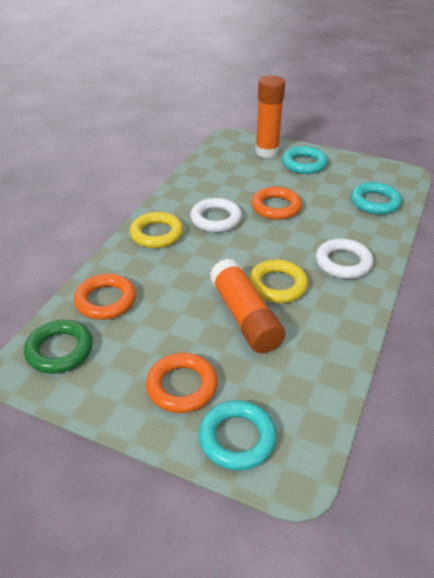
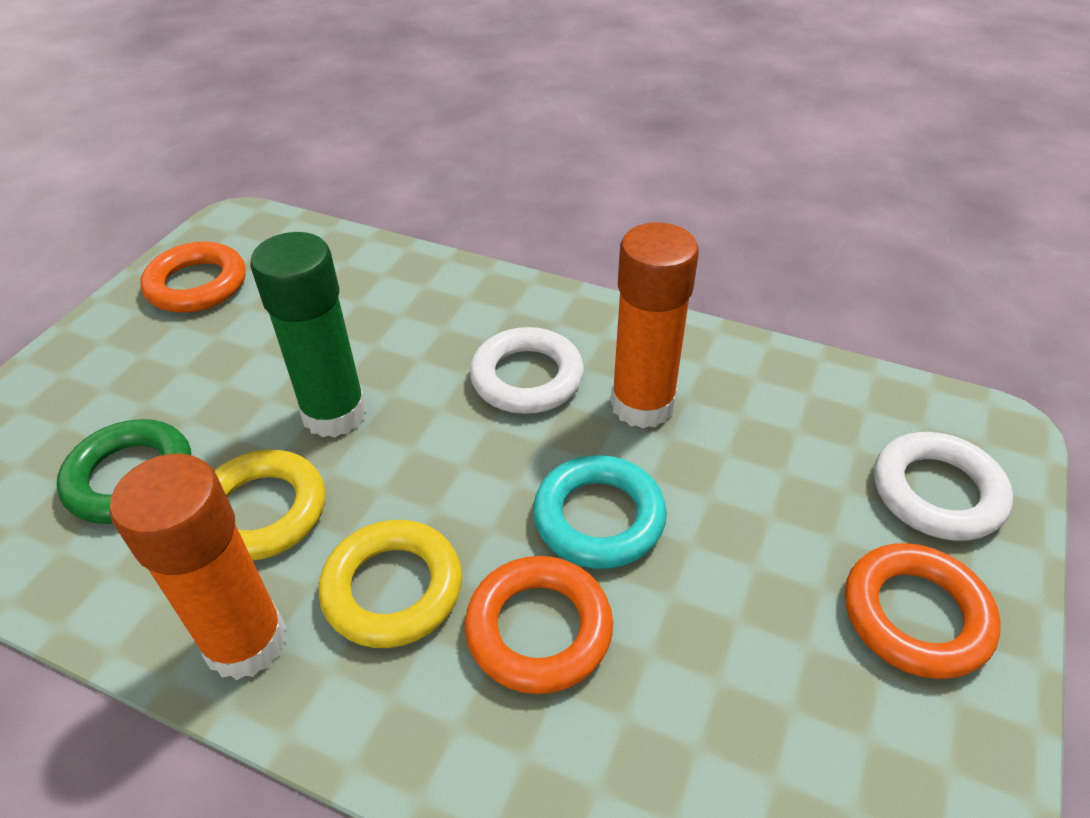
green glue stick: none = 0 -> [250,232,367,438] = 1
turquoise ring: [199,400,277,471] [282,146,328,174] [351,182,402,215] = 3 -> [533,455,667,569] = 1

